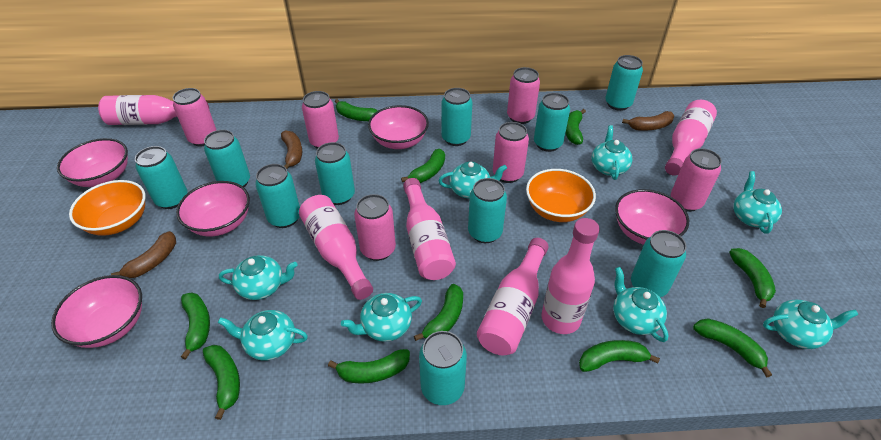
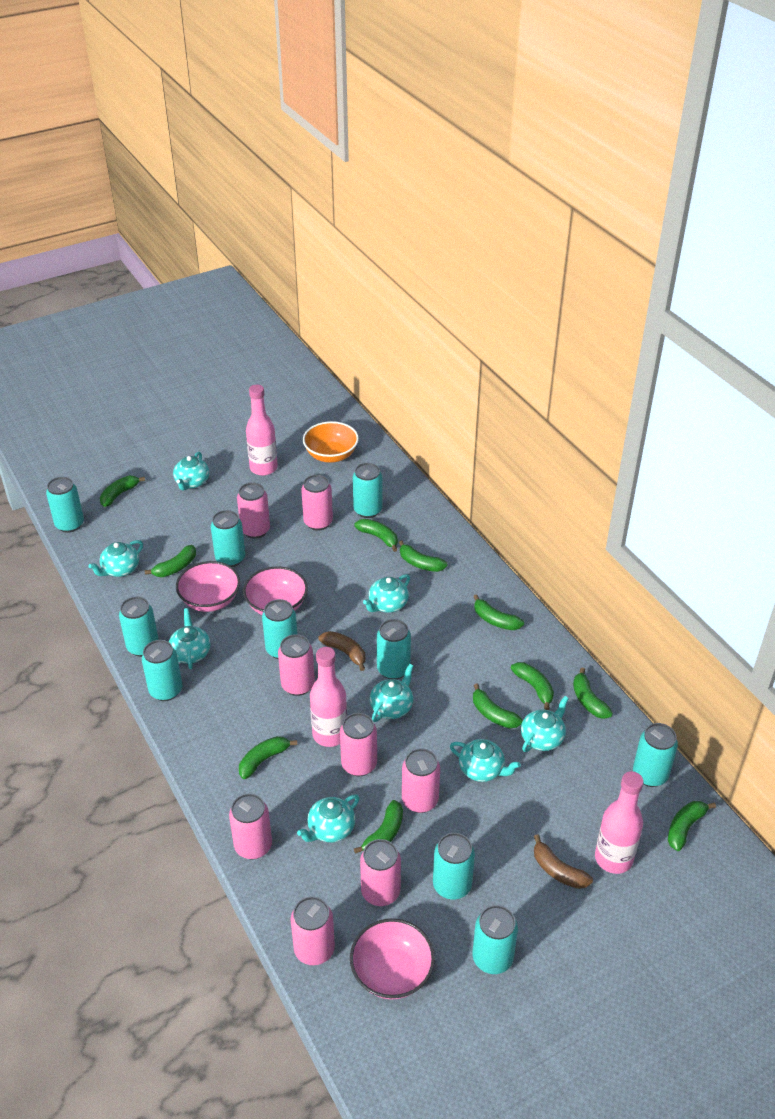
brown banana: [111,231,176,278] [281,130,302,169] [622,111,674,131] = 3 -> [319,631,366,671] [534,834,593,889] = 2
green banana: [181,292,210,360] [203,345,240,420] [328,349,410,384] [335,99,378,121] [401,149,445,183] [414,284,463,341] [566,109,586,145] [579,340,660,372] [693,318,772,377] [729,248,776,308] = 10 -> [100,476,145,507] [145,545,196,577] [239,736,297,779] [354,519,398,552] [354,800,403,854] [399,540,447,572] [473,594,524,630] [473,683,523,729] [511,662,554,710] [573,668,613,719] [668,801,716,851] = 11
orange bowl: [69,180,146,236] [526,169,596,222] = 2 -> [303,421,359,463] = 1
pink bottle: [98,95,209,125] [299,195,373,300] [403,178,456,280] [477,238,548,355] [541,218,600,334] [665,100,717,176] = 6 -> [246,385,278,476] [310,647,347,747] [595,771,644,874] = 3
pink bowl: [51,275,142,348] [57,138,128,187] [176,181,250,236] [368,105,429,149] [615,189,689,245] = 5 -> [176,561,240,612] [243,566,308,615] [350,918,435,999] = 3
pink can: [173,88,216,146] [302,91,339,149] [354,194,396,261] [493,122,529,183] [507,67,540,124] [671,148,722,212] = 6 -> [229,794,272,860] [237,482,270,539] [278,634,315,696] [290,896,335,965] [301,475,333,531] [340,713,377,776] [360,839,401,906] [402,748,440,813] = 8

